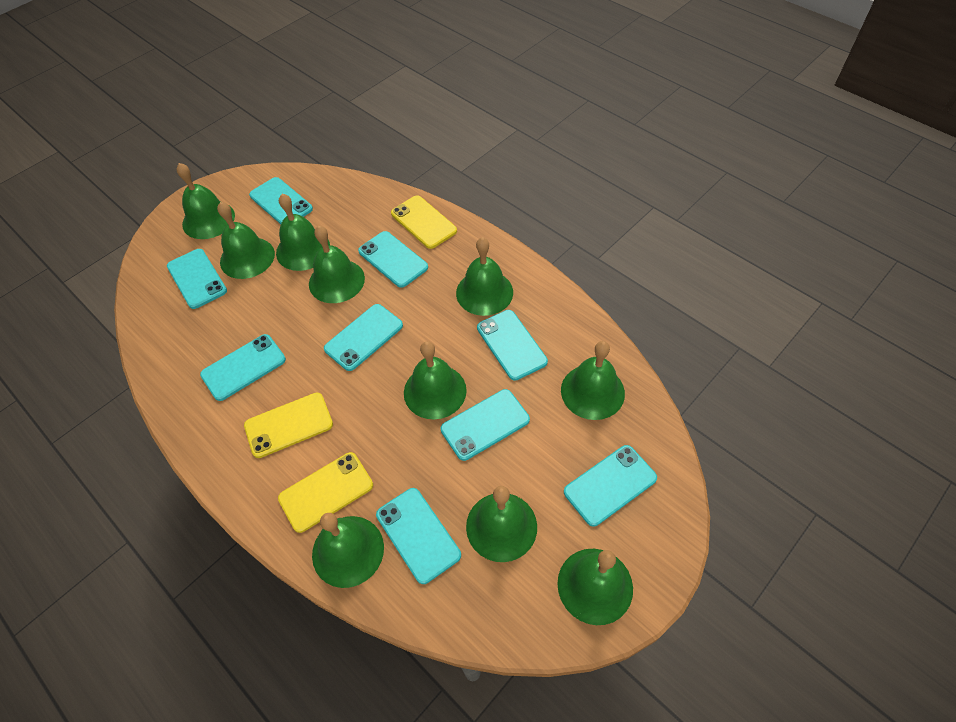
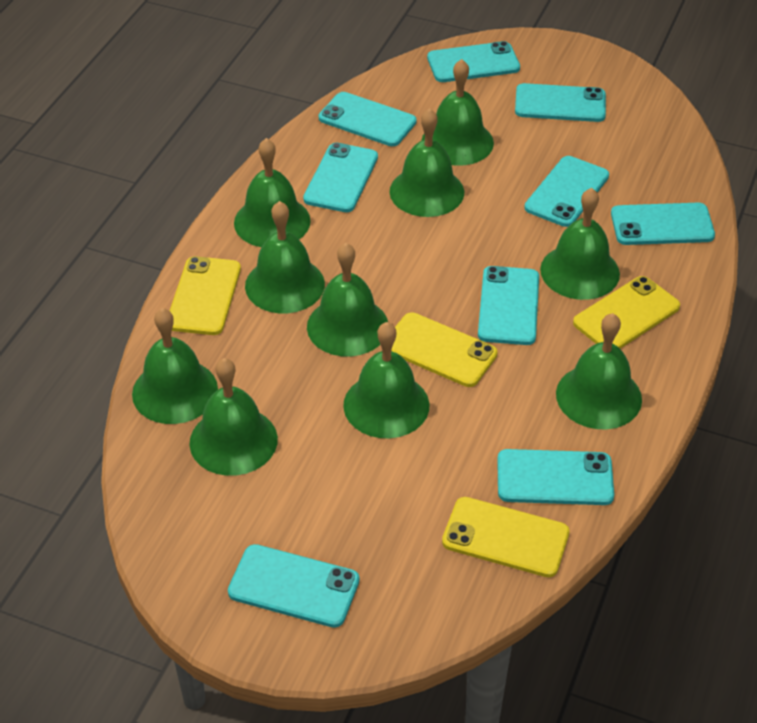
yellow phone: [244,392,333,458] [278,452,373,533] [391,195,457,249] = 3 -> [170,256,241,335] [391,312,498,387] [442,497,569,577] [573,276,680,349] = 4

